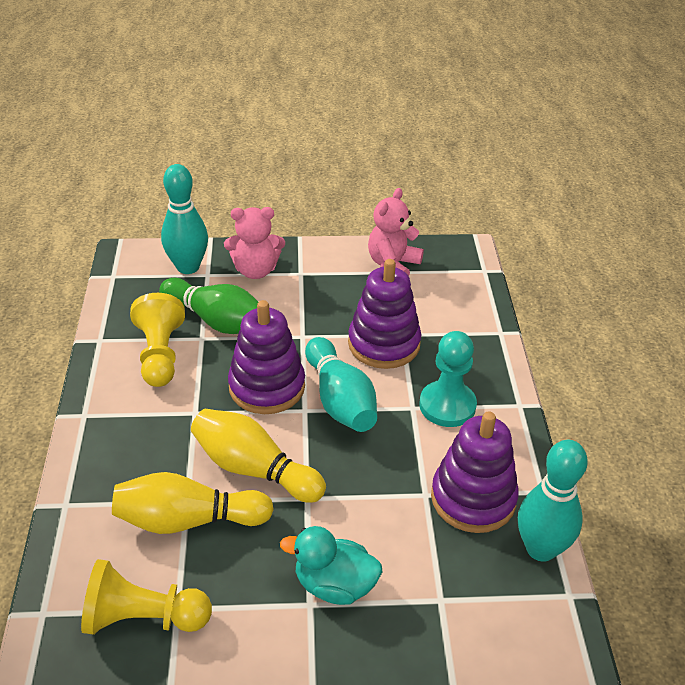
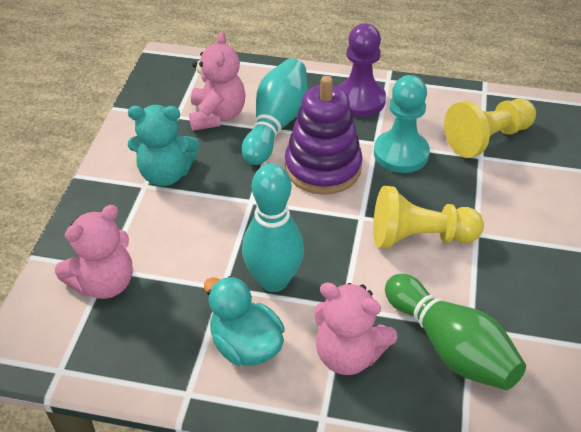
pink teddy bear: [224,207,285,279] [368,188,424,276] = 2 -> [55,205,133,299] [189,31,246,131] [315,282,398,375] = 3
purple pawn: none = 0 -> [337,23,386,117] = 1
purple stacking toy: [228,300,305,414] [348,259,421,369] [431,411,519,533] = 3 -> [285,76,363,195] = 1
turquoise bowling pin: [161,164,208,274] [305,337,377,432] [518,440,588,562] = 3 -> [242,58,307,165] [242,164,304,292] = 2
turquoise teddy bear: none = 0 -> [128,105,199,186] = 1
yellow bowling pin: [112,472,274,534] [191,409,326,503] = 2 -> none = 0

